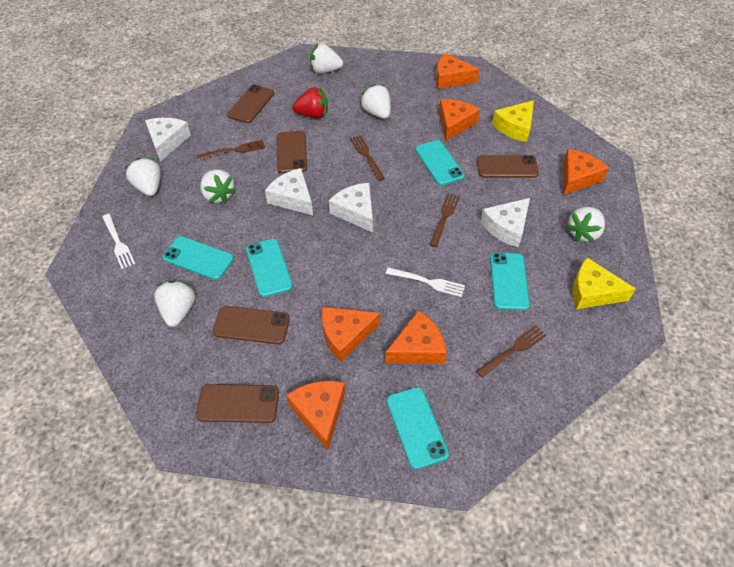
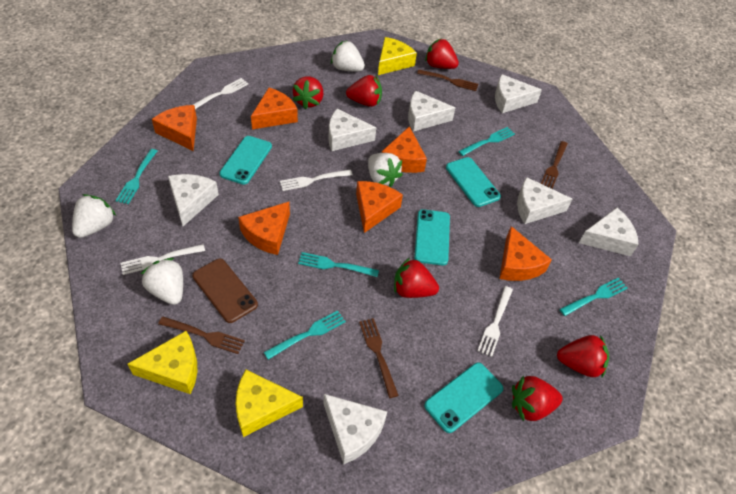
brown phone: [196,384,279,423] [213,306,290,345] [227,85,274,123] [277,131,307,173] [477,155,539,178] = 5 -> [192,259,258,323] = 1
red strawberry: [293,87,328,118] = 1 -> [293,76,323,109] [346,75,382,107] [394,258,439,298] [425,38,459,69] [512,375,563,421] [557,335,609,377] = 6
turquoise fork: none = 0 -> [115,149,157,204] [264,310,346,360] [298,252,379,277] [458,127,515,156] [560,278,628,316] = 5
turquoise phone: [162,236,234,280] [246,239,293,297] [387,387,449,469] [415,140,464,186] [490,252,530,310] = 5 -> [219,136,272,185] [414,209,450,265] [424,363,503,433] [446,157,501,207] = 4
white cheese: [145,118,191,162] [265,168,313,215] [329,183,373,232] [480,198,530,247] = 4 -> [168,174,219,226] [323,394,387,465] [329,109,376,151] [408,91,455,132] [495,74,542,113] [517,177,572,224] [579,208,639,256] = 7
white fork: [102,214,135,269] [386,267,465,297] = 2 -> [120,244,205,275] [193,78,249,109] [280,170,352,191] [478,286,513,357] = 4
white strawberry: [125,158,161,196] [154,281,195,327] [200,170,236,204] [310,44,343,73] [360,84,391,119] [566,207,605,242] = 6 -> [72,194,116,238] [141,258,183,305] [331,41,365,71] [368,153,403,187] = 4
yellow cheese: [492,100,534,142] [572,257,636,309] = 2 -> [128,331,197,394] [236,370,303,437] [378,37,417,75] = 3

